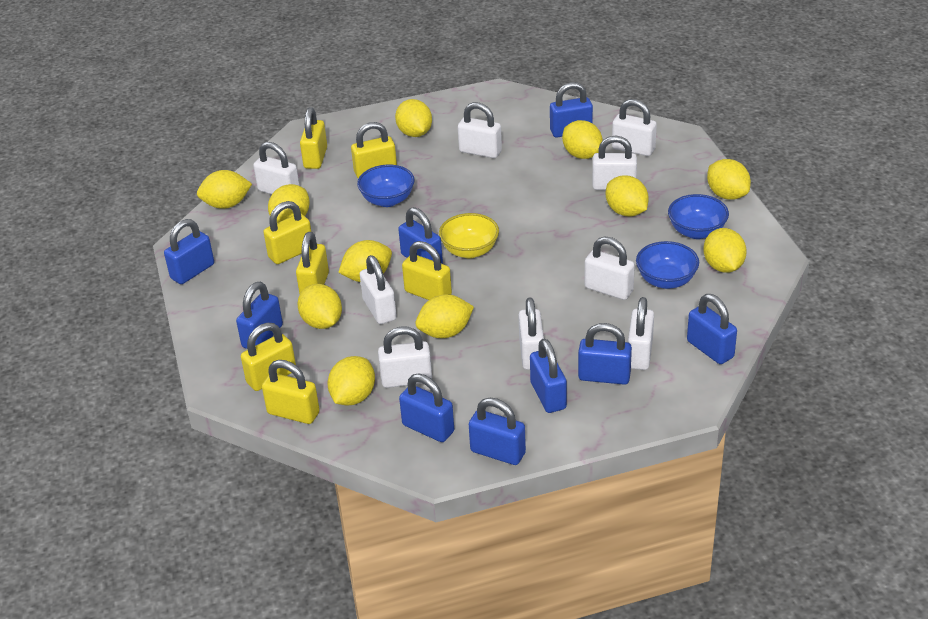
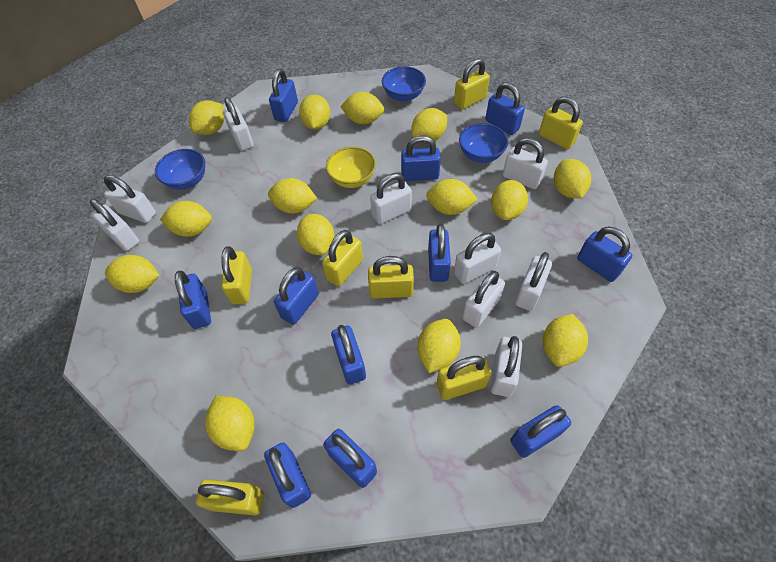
blue padlock: [164,219,214,284] [236,282,283,349] [398,207,443,264] [399,374,454,442] [469,398,526,465] [530,339,567,413] [550,82,593,137] [578,323,632,385] [687,294,737,364] = 9 -> [175,271,211,329] [264,443,311,508] [269,69,298,122] [274,267,319,325] [323,429,377,488] [331,325,366,385] [401,135,441,181] [428,224,451,282] [486,82,525,135] [510,405,571,458] [577,227,632,282] = 11
yellow lemon: [197,170,252,209] [268,184,310,223] [297,284,342,329] [327,356,375,406] [338,240,392,282] [395,99,432,137] [415,294,474,338] [562,120,603,159] [606,176,649,216] [703,228,747,273] [707,159,751,200] = 11 -> [105,255,159,293] [160,201,212,237] [189,100,224,135] [205,396,255,451] [268,178,317,214] [297,214,334,255] [299,95,330,130] [340,92,384,124] [411,108,447,141] [417,319,461,373] [426,179,478,215] [491,180,528,220] [543,314,588,367] [554,159,591,198] = 14

